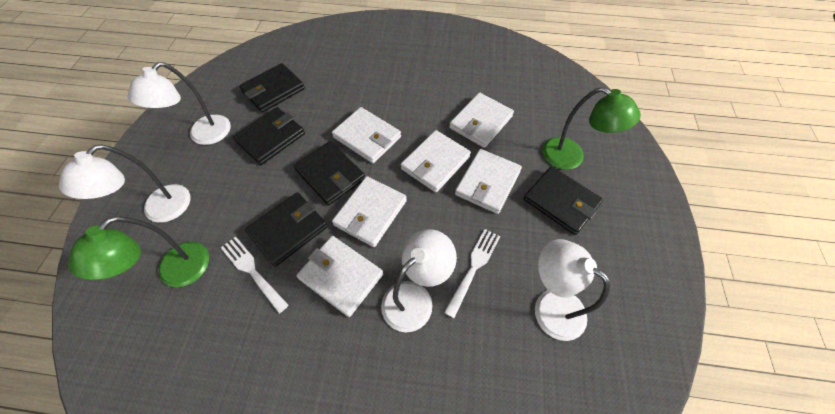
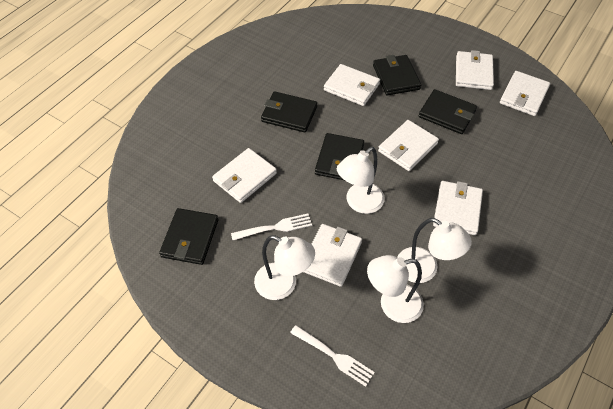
green lamp: [68,216,209,287] [542,87,641,170] = 2 -> none = 0
white wallet: [296,236,383,317] [332,107,401,163] [332,176,407,247] [401,130,471,192] [449,92,514,148] [455,149,522,214] = 6 -> [212,148,277,203] [304,224,362,287] [324,64,380,106] [378,120,439,171] [433,181,483,235] [456,50,494,90] [500,71,550,116] = 7

